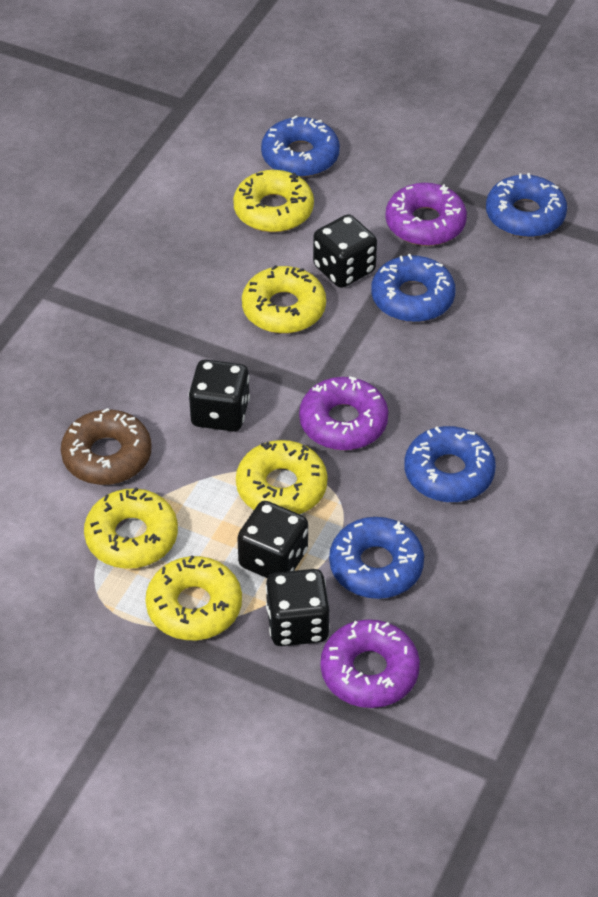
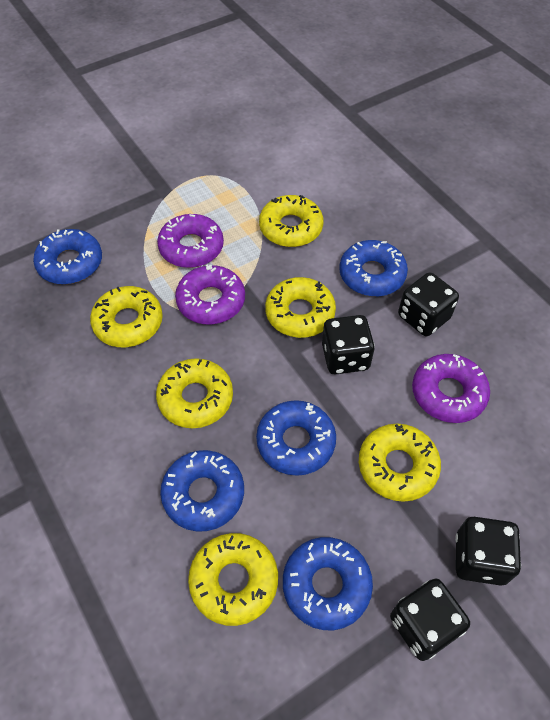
brown donut: [61,408,152,485] = 1 -> none = 0
yellow donut: [84,488,178,569] [145,555,242,640] [233,170,314,232] [236,440,328,514] [242,265,326,334] = 5 -> [90,286,163,347] [156,358,233,428] [188,533,278,626] [259,195,323,247] [265,277,336,338] [359,424,441,502] = 6

